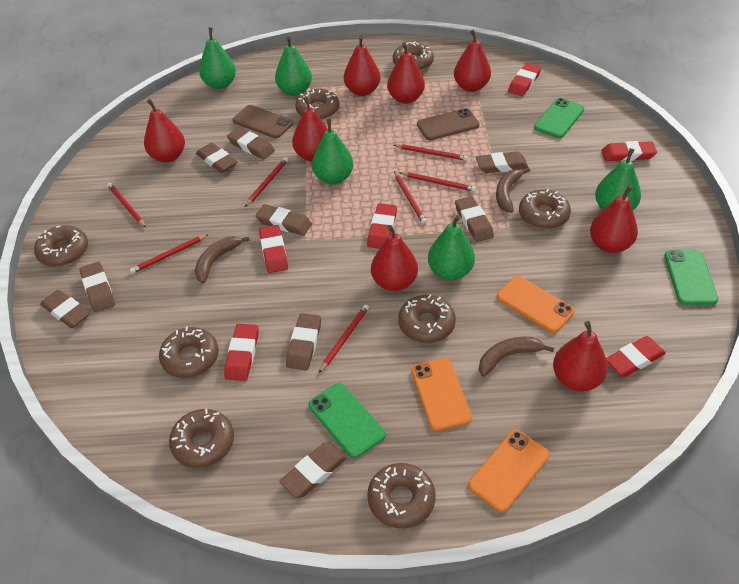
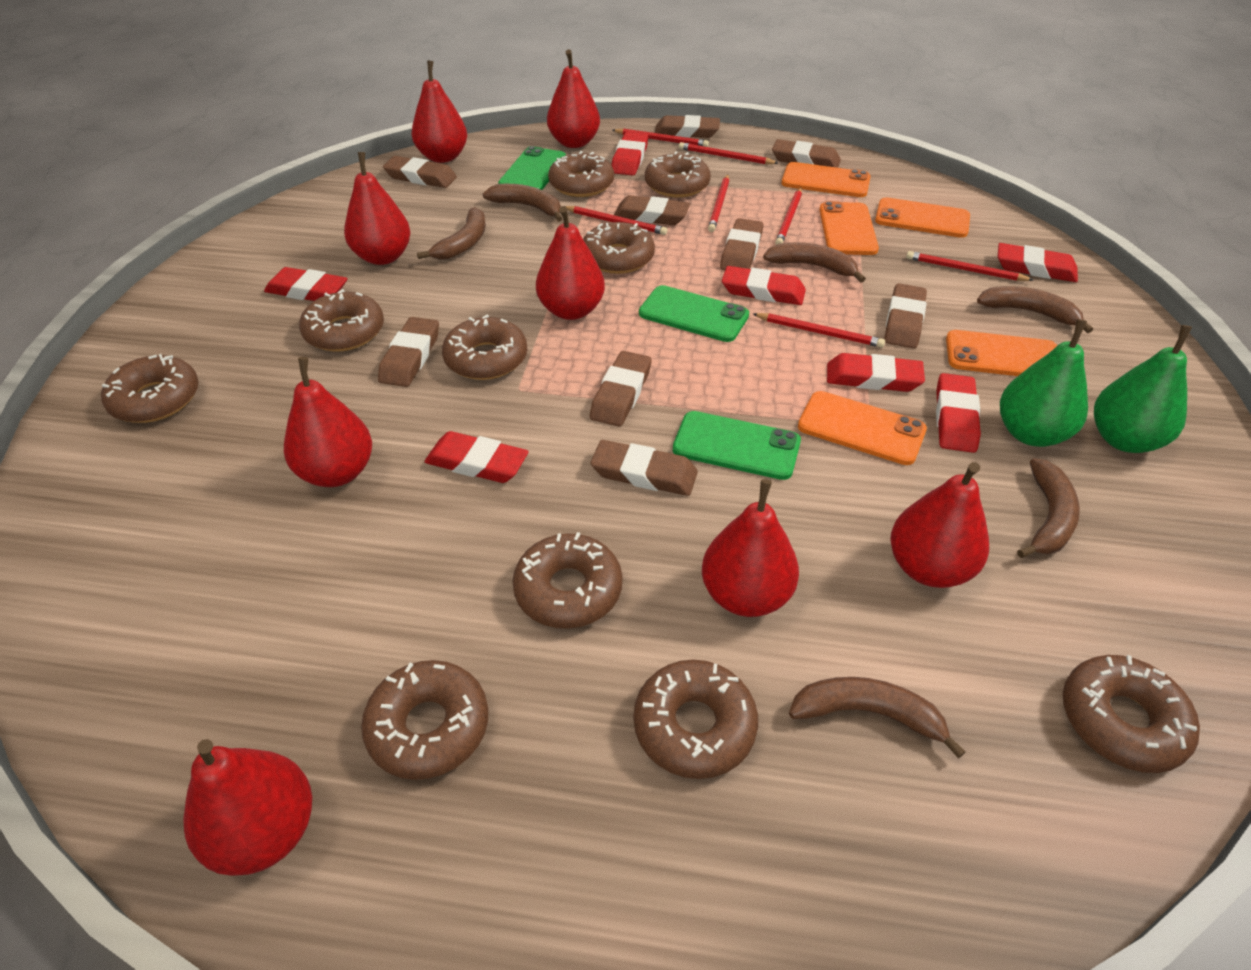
brown banana: [195,236,250,283] [479,337,554,377] [496,168,530,213] = 3 -> [417,207,486,260] [483,184,562,222] [763,242,866,283] [789,677,965,759] [977,286,1093,333] [1017,458,1080,558] = 6
brown donut: [34,225,88,267] [159,327,219,378] [169,409,234,468] [295,88,339,120] [367,463,436,528] [393,42,434,71] [398,294,456,343] [519,189,571,229] = 8 -> [101,354,199,423] [299,289,384,351] [361,660,488,780] [442,315,527,380] [513,532,622,629] [548,151,614,197] [583,222,655,274] [633,660,758,779] [645,151,711,198] [1063,655,1200,773] = 10
brown phone: [233,105,293,138] [417,108,480,140] = 2 -> none = 0
green pear: [199,27,236,89] [275,36,312,96] [312,118,353,184] [428,215,475,281] [595,148,641,210] = 5 -> [1000,319,1088,447] [1094,325,1192,453] = 2
orange phone: [411,358,472,431] [468,430,550,512] [497,276,575,333] = 3 -> [782,162,871,197] [798,391,927,465] [819,201,879,255] [875,197,970,238] [946,330,1057,376] = 5
red eraser: [224,324,258,381] [259,225,288,273] [367,203,397,249] [508,63,541,96] [601,141,657,161] [606,336,666,377] = 6 -> [264,267,348,301] [424,431,529,483] [612,132,648,175] [722,266,806,305] [827,353,925,392] [936,373,981,453] [998,243,1078,282] = 7

